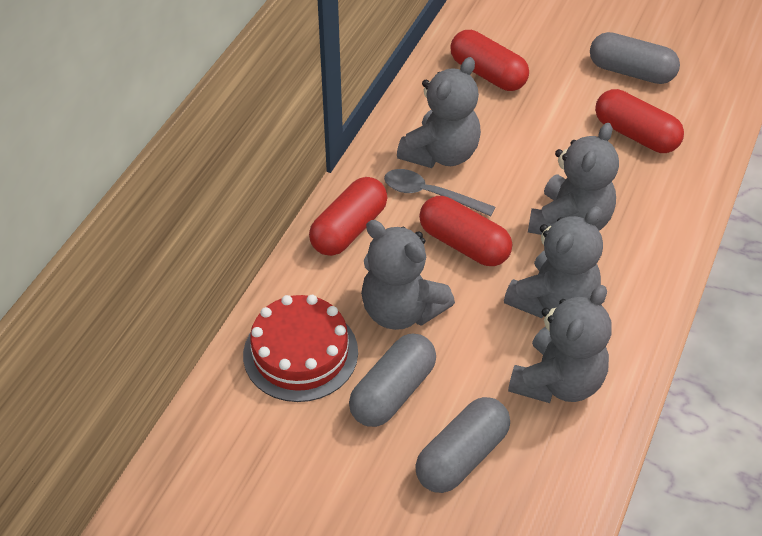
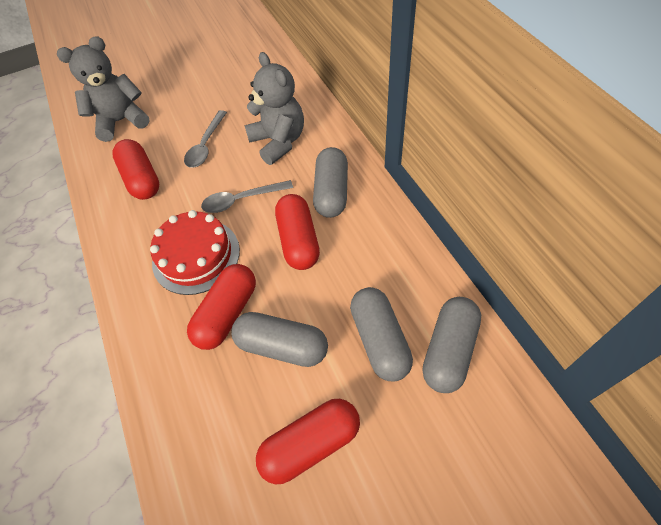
grey capsule: [349,333,436,427] [415,397,510,493] [590,32,680,84] = 3 -> [231,312,328,367] [313,147,348,218] [350,287,413,381] [422,297,481,393] = 4
grey spoon: [384,169,495,216] = 1 -> [184,110,227,167] [201,180,293,213] = 2
grey teddy bear: [361,220,455,330] [397,57,481,168] [504,206,603,318] [508,285,612,403] [528,123,619,235] = 5 -> [57,36,150,142] [244,52,304,165] = 2

